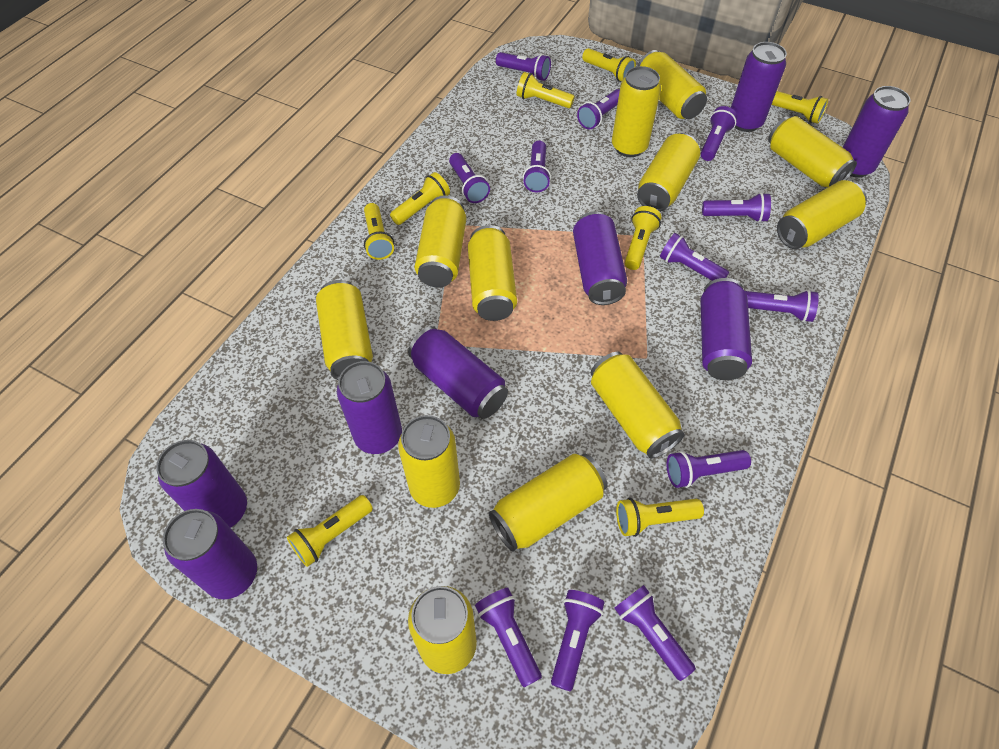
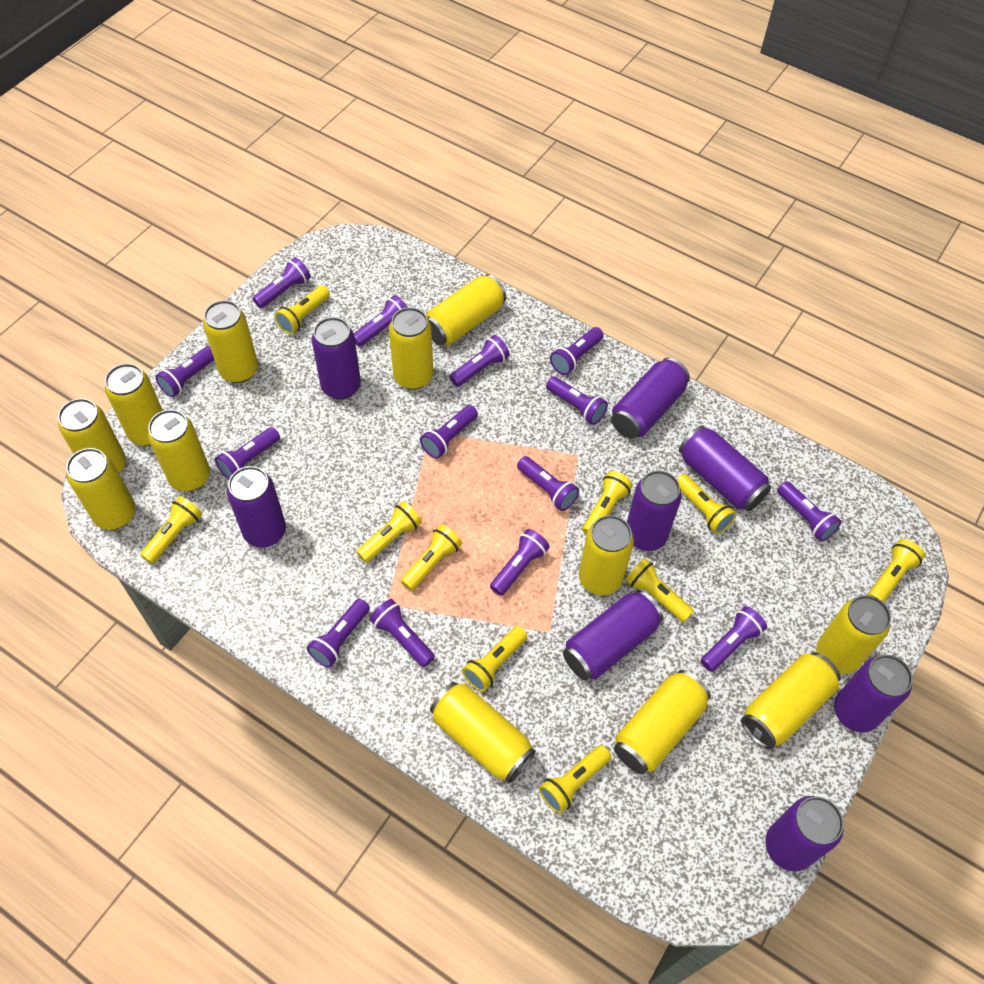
purple flashlight: [449,153,490,203] [475,588,542,687] [496,52,551,81] [523,140,551,192] [551,590,605,691] [577,89,620,130] [614,585,696,681] [660,233,729,281] [666,450,751,488] [701,106,737,161] [702,193,771,223] [745,290,819,322] = 12 -> [155,346,214,397] [215,427,280,479] [253,257,311,308] [307,599,370,668] [354,295,407,347] [369,599,435,667] [420,405,478,459] [449,335,510,387] [490,529,550,596] [517,456,579,511] [546,376,608,425] [550,327,604,375] [701,606,767,672] [777,481,842,542] = 14
yellow flashlight: [287,495,373,567] [364,203,394,260] [390,172,450,225] [517,72,575,108] [582,48,636,82] [616,498,704,537] [625,206,662,270] [772,91,828,124] = 8 -> [140,496,203,564] [274,285,330,334] [356,501,422,563] [401,524,462,591] [462,626,527,692] [539,745,611,814] [582,471,633,535] [625,558,694,622] [677,474,736,534] [868,539,925,602] = 10

